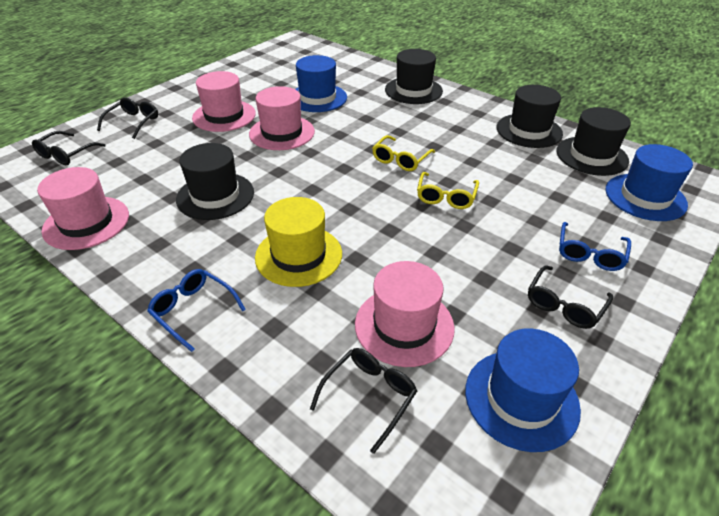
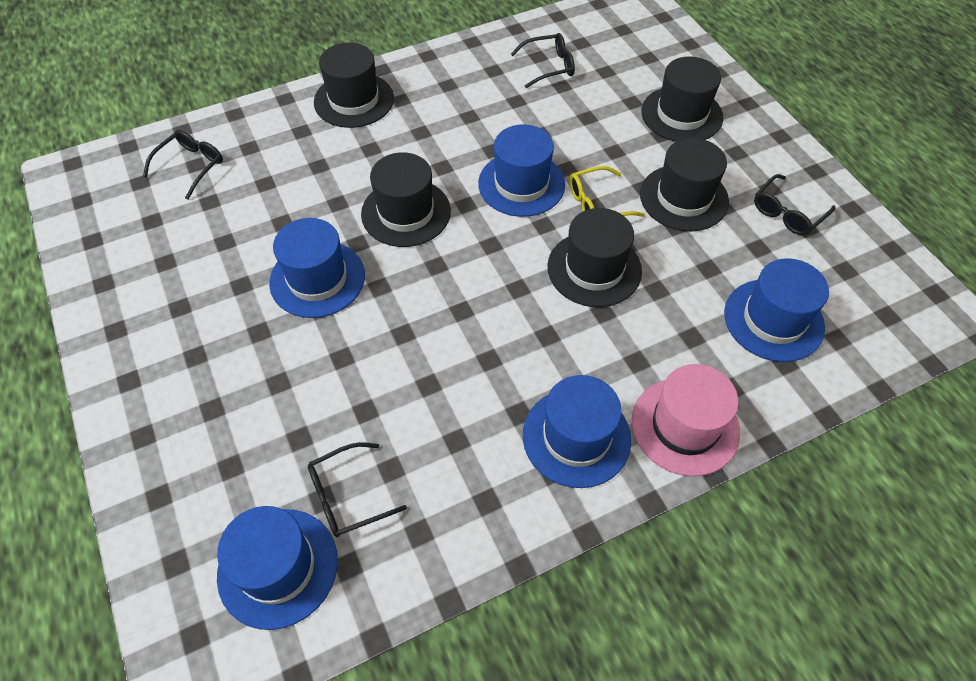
black hat: [176,143,254,220] [385,49,443,104] [496,85,563,148] [556,107,631,176] = 4 -> [314,43,394,128] [361,152,451,247] [547,208,642,307] [640,138,729,231] [641,56,723,142] = 5
blue glasses: [147,269,246,352] [559,222,631,271] = 2 -> none = 0
blue hat: [295,55,347,112] [465,328,581,452] [606,144,693,221] = 3 -> [217,506,338,630] [269,218,365,318] [478,124,565,217] [523,375,631,488] [724,258,829,362] = 5
pink hat: [37,167,129,250] [192,71,256,132] [249,86,315,150] [355,261,455,367] = 4 -> [632,364,740,476] = 1
yellow glasses: [372,135,435,171] [417,172,479,209] = 2 -> [569,166,645,217] = 1
yellow hat: [255,197,342,287] = 1 -> none = 0

